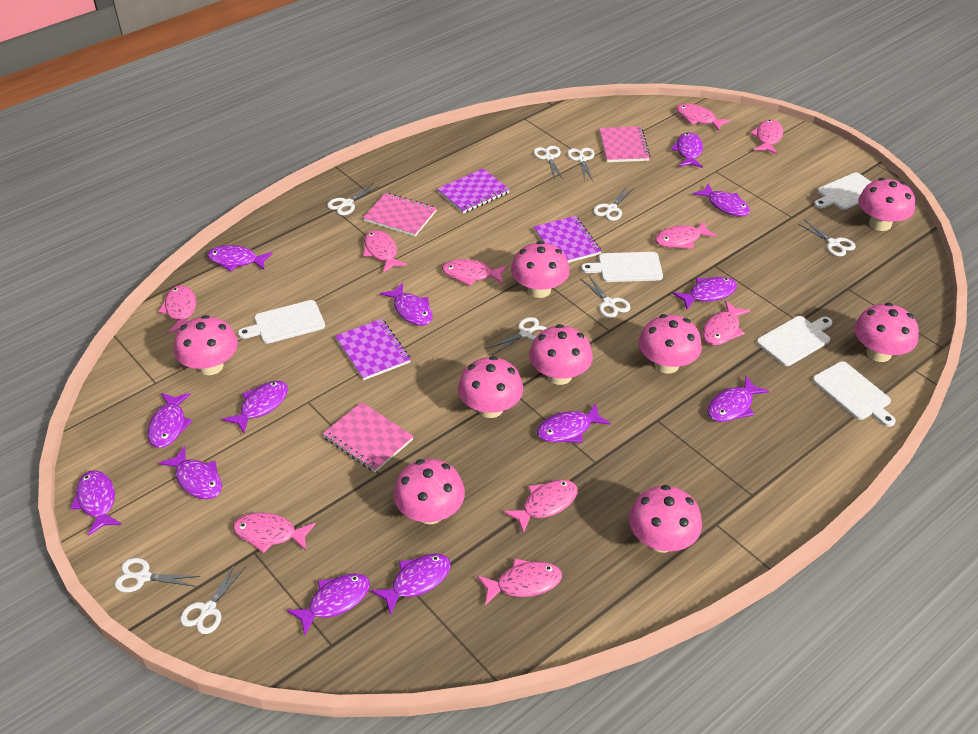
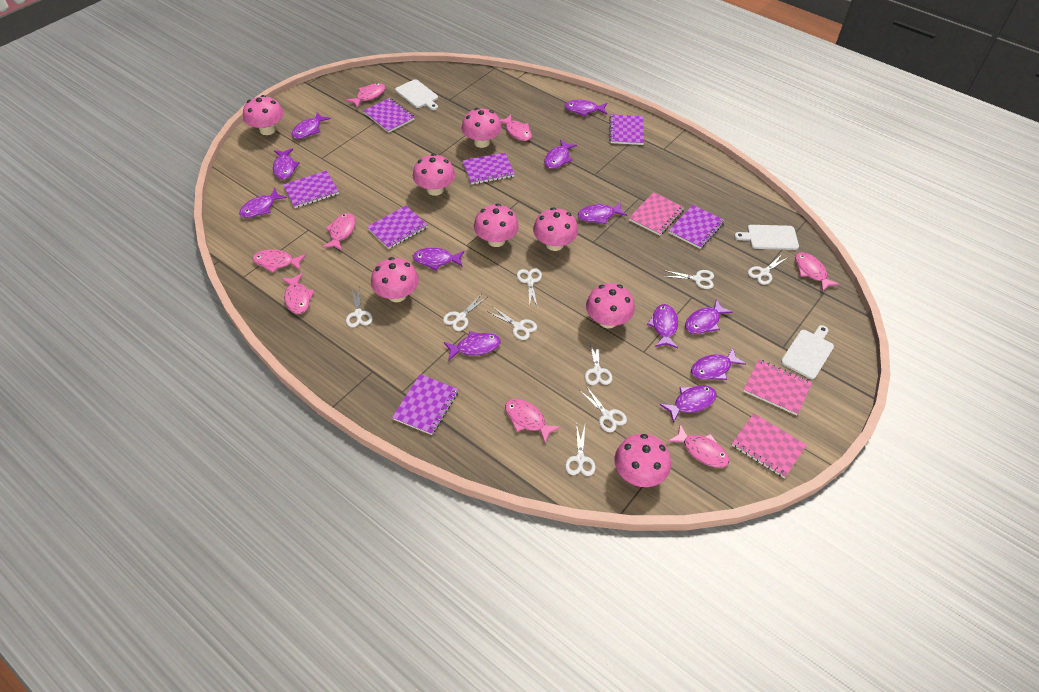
pink fish: [158,285,196,334] [233,512,316,553] [363,230,407,273] [442,259,507,286] [477,558,562,605] [503,480,578,534] [655,221,717,249] [676,103,730,131] [702,300,751,346] [750,120,783,154] = 10 -> [253,249,306,273] [281,273,314,314] [322,213,356,250] [346,83,385,108] [500,114,532,141] [505,399,561,443] [668,424,729,468] [795,252,840,292] = 8
pink mushroom: [174,315,238,375] [394,459,465,524] [458,356,523,418] [511,241,570,298] [529,324,593,385] [629,485,702,553] [639,314,702,373] [854,303,919,362] [858,178,915,231] = 9 -> [243,95,284,135] [371,257,419,302] [413,154,455,196] [462,108,502,148] [474,204,519,247] [533,208,578,251] [586,283,635,328] [615,434,671,487] = 8
purple fish: [70,470,122,536] [147,393,193,448] [159,446,222,499] [207,245,273,271] [222,381,288,433] [287,573,370,636] [370,554,451,615] [380,283,433,326] [537,403,611,443] [671,132,703,168] [672,277,737,310] [693,183,750,217] [707,376,769,422] = 13 -> [239,188,287,218] [273,148,300,179] [292,112,331,139] [413,248,465,270] [444,331,501,361] [544,139,577,169] [565,100,607,117] [578,202,627,224] [647,304,678,349] [660,385,717,423] [685,299,733,334] [691,347,746,380] = 12
purple notebook: [335,319,411,380] [437,169,510,214] [534,216,601,263] = 3 -> [283,170,339,208] [363,98,415,133] [367,206,427,249] [392,374,459,435] [462,153,515,185] [609,114,644,145] [669,205,725,249] = 7
white cutting board: [238,300,325,344] [581,252,663,282] [757,316,832,366] [812,362,896,427] [814,172,871,210] = 5 -> [395,79,438,110] [734,225,799,250] [781,325,834,379] = 3

